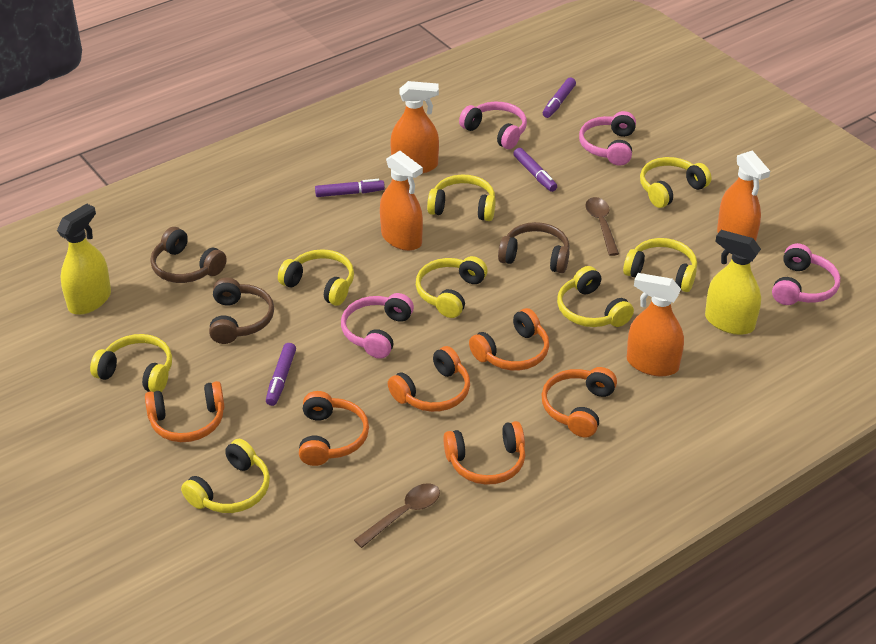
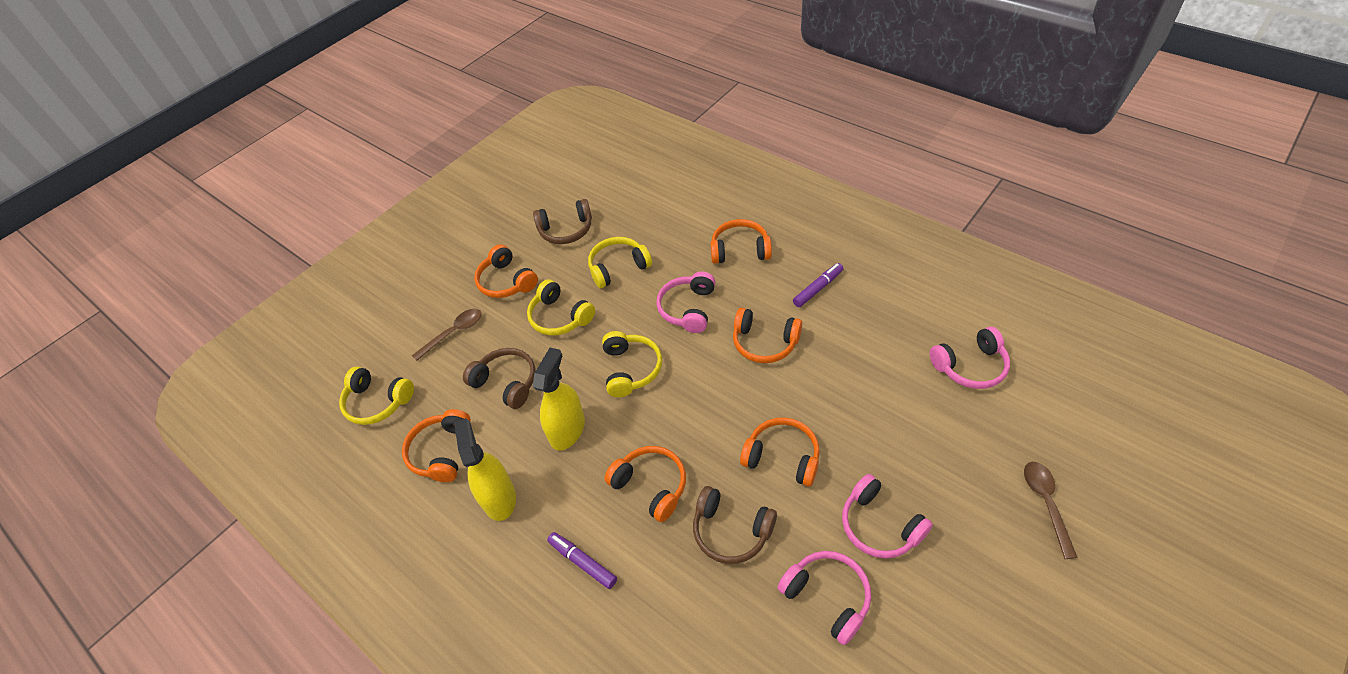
orange spray bottle: [380,151,423,251] [390,81,439,173] [627,273,684,376] [717,150,770,241] = 4 -> none = 0
purple marker: [266,343,296,406] [315,179,385,197] [513,148,557,192] [543,77,576,118] = 4 -> [547,532,617,589] [793,263,844,307] = 2
yellow headphones: [90,334,172,392] [181,439,270,513] [278,249,354,306] [416,256,488,318] [427,175,495,221] [557,266,634,327] [623,238,697,292] [640,157,711,208] = 8 -> [339,367,414,425] [527,279,595,336] [588,237,652,288] [602,331,662,397] = 4

